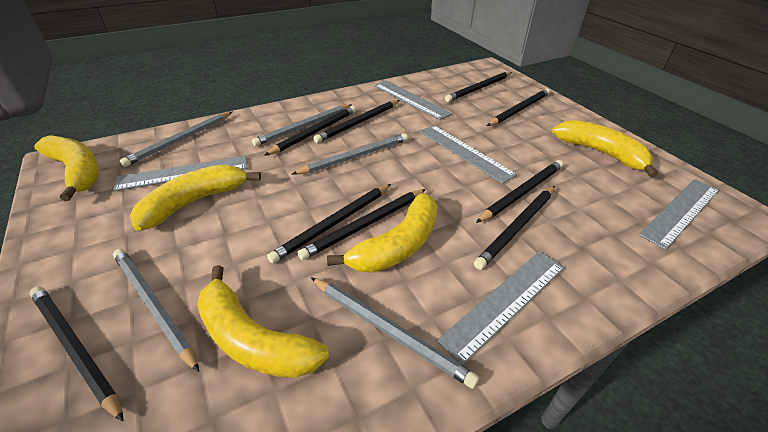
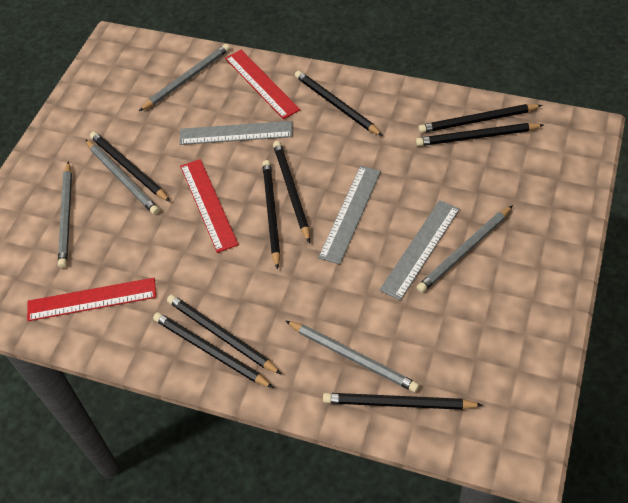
grey ruler: [113,156,248,191] [374,81,452,120] [420,125,517,184] [436,251,564,365] [639,179,719,250] = 5 -> [179,121,293,145] [318,166,381,264] [379,200,460,301] = 3
red ruler: none = 0 -> [27,278,156,321] [180,159,239,253] [225,50,300,119] = 3
yellow banana: [34,135,99,201] [130,164,261,231] [197,265,329,378] [327,193,438,273] [552,120,659,178] = 5 -> none = 0

